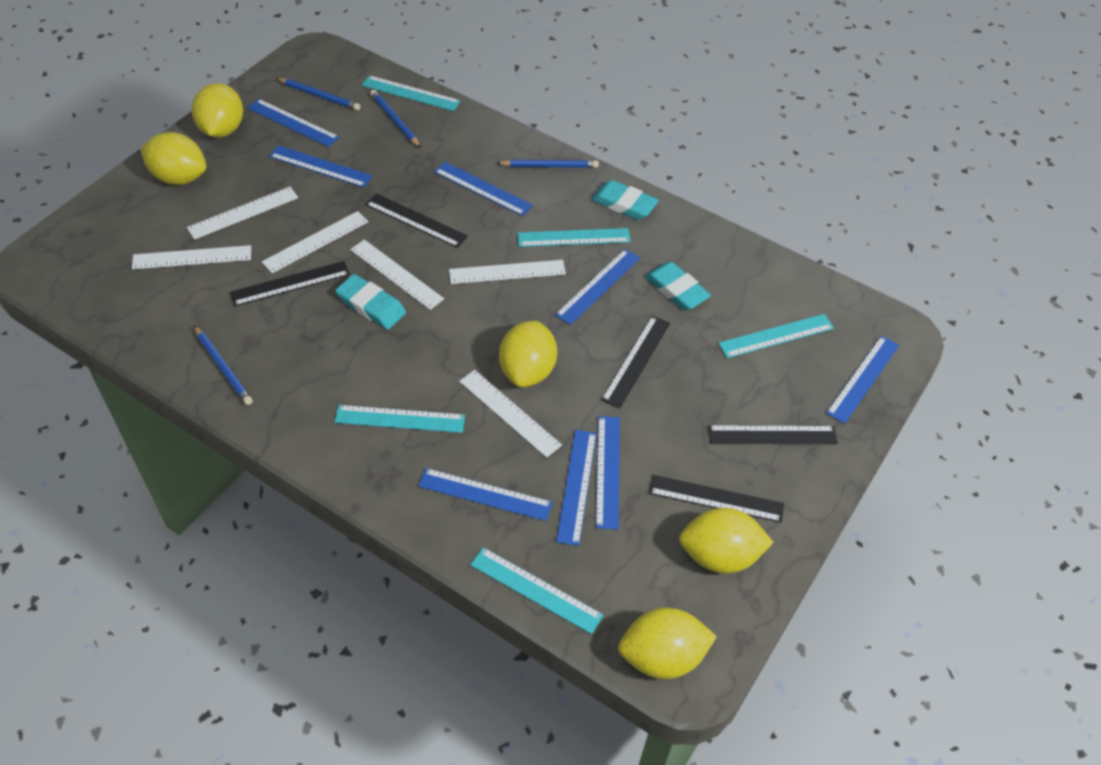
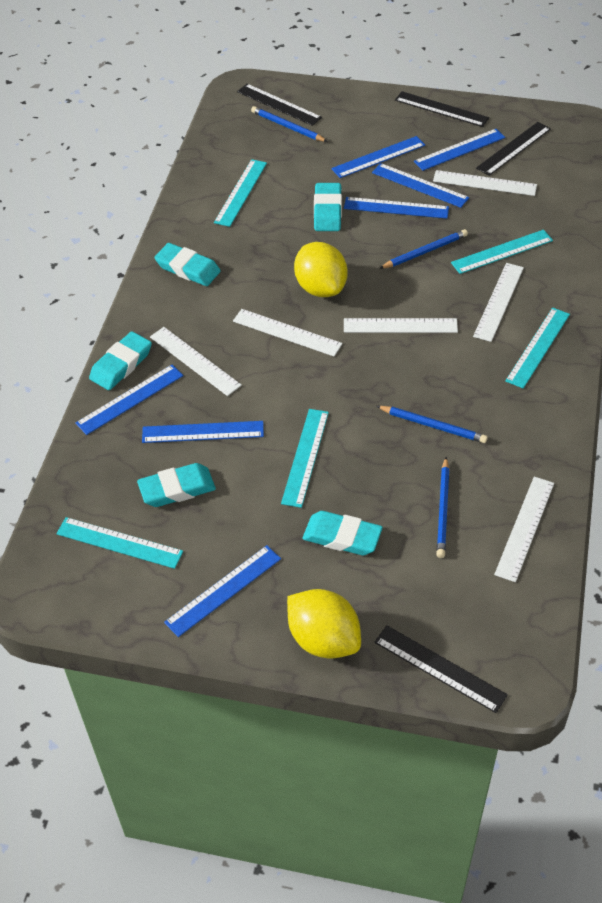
black ruler: [230,261,350,307] [365,193,468,248] [601,316,670,408] [649,475,784,523] [708,425,838,444] = 5 -> [237,84,322,126] [374,625,508,713] [395,91,489,127] [476,122,551,176] = 4
blue ruler: [247,99,339,147] [269,145,372,188] [418,468,553,521] [434,162,533,216] [555,249,640,325] [556,430,597,546] [596,416,620,530] [826,336,899,424] = 8 -> [75,365,184,435] [142,421,264,443] [164,545,281,637] [331,136,425,178] [344,197,449,219] [372,163,469,208] [414,129,505,171] = 7
turquoise eraser: [335,274,406,330] [591,180,659,220] [645,262,711,310] = 3 -> [89,331,152,390] [137,463,216,507] [154,243,221,286] [303,511,383,556] [314,183,342,231] = 5
yellow lemon: [140,132,206,185] [192,83,243,138] [499,321,557,387] [618,608,717,679] [679,508,774,574] = 5 -> [287,589,361,658] [294,242,348,297] = 2

